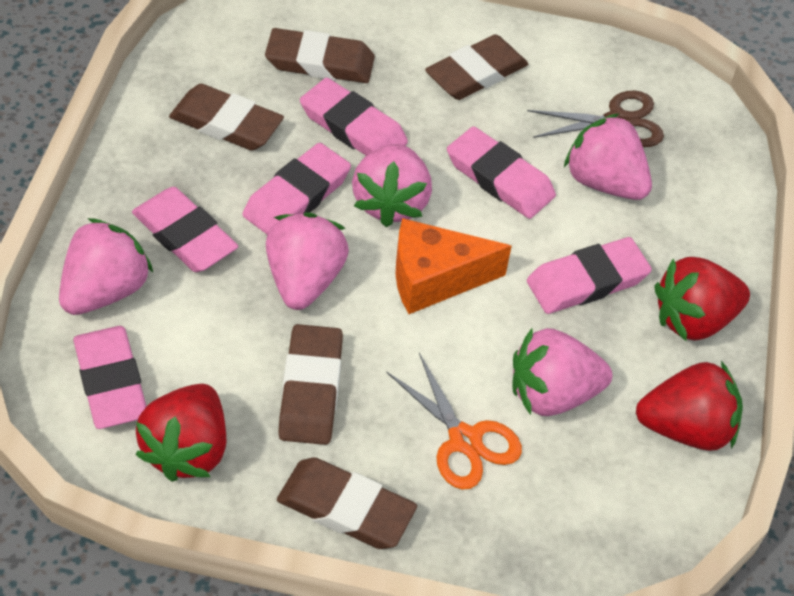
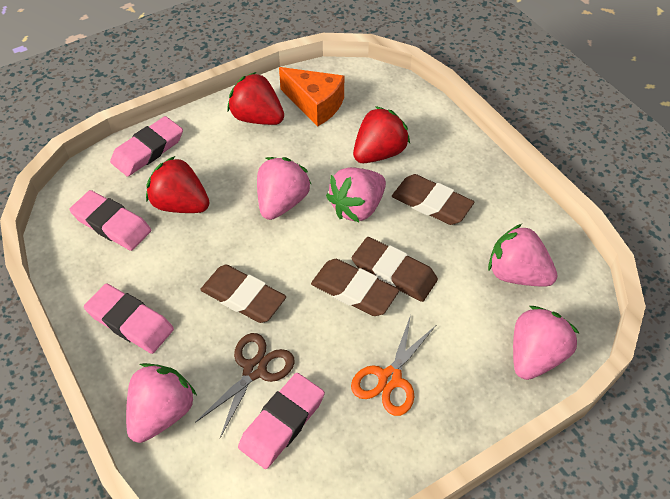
brown eraser: [169,84,284,151] [265,28,375,83] [277,457,417,549] [278,324,343,445] [425,34,528,100] = 5 -> [200,264,286,323] [311,259,399,316] [352,237,438,302] [392,174,474,225] = 4
pink eraser: [73,326,147,429] [132,187,239,272] [242,143,351,235] [300,78,408,156] [447,126,556,219] [527,237,652,314] = 6 -> [69,190,151,251] [84,283,174,354] [110,116,183,177] [238,373,325,469] = 4

